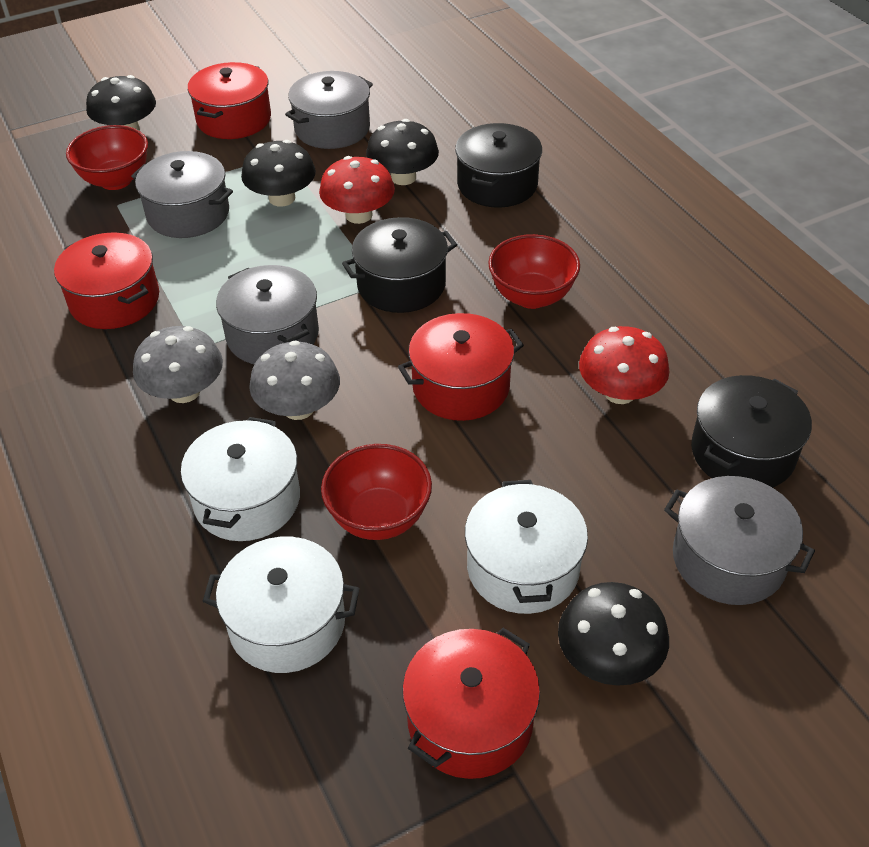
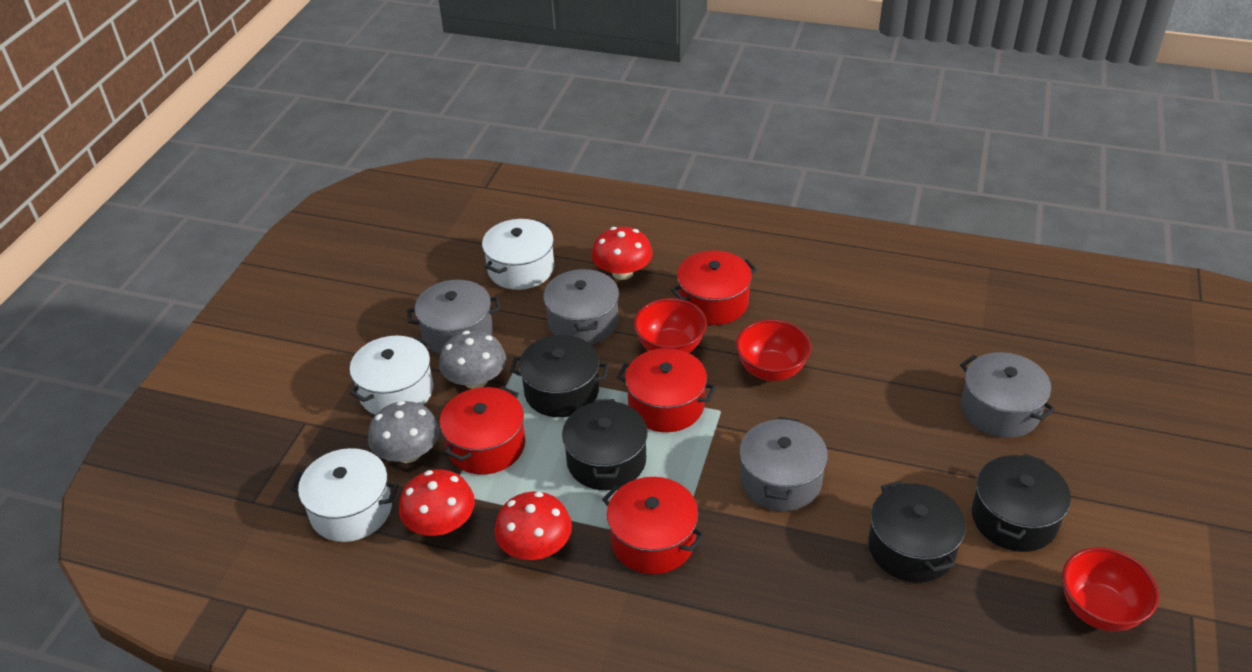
black mushroom: [86,75,156,131] [241,140,316,207] [366,119,439,185] [558,582,669,686] = 4 -> none = 0
black pot: [342,217,457,313] [455,123,542,208] [691,375,812,488] = 3 -> [510,335,609,417] [562,399,648,490] [868,480,966,583] [972,453,1071,552] = 4
red mushroom: [319,156,395,224] [579,326,670,404] = 2 -> [399,470,475,536] [494,492,572,560] [591,227,652,280] = 3

